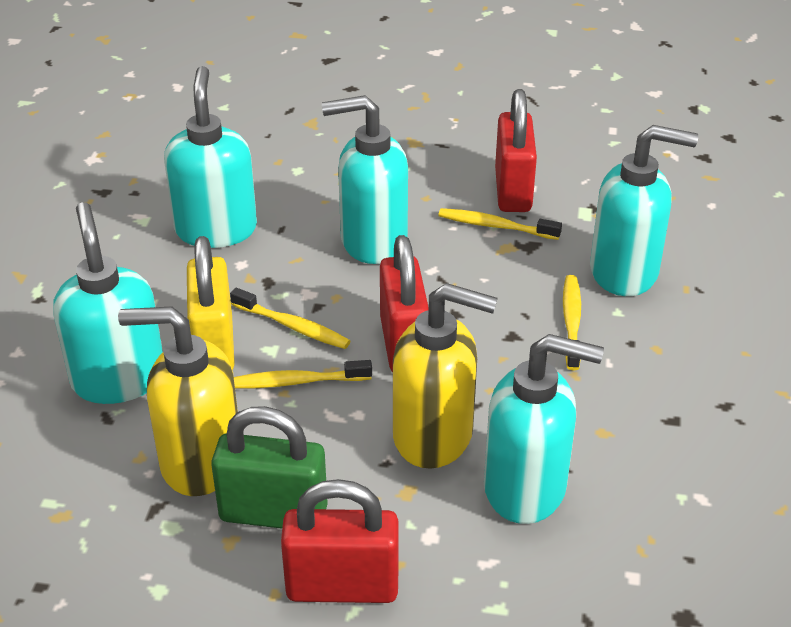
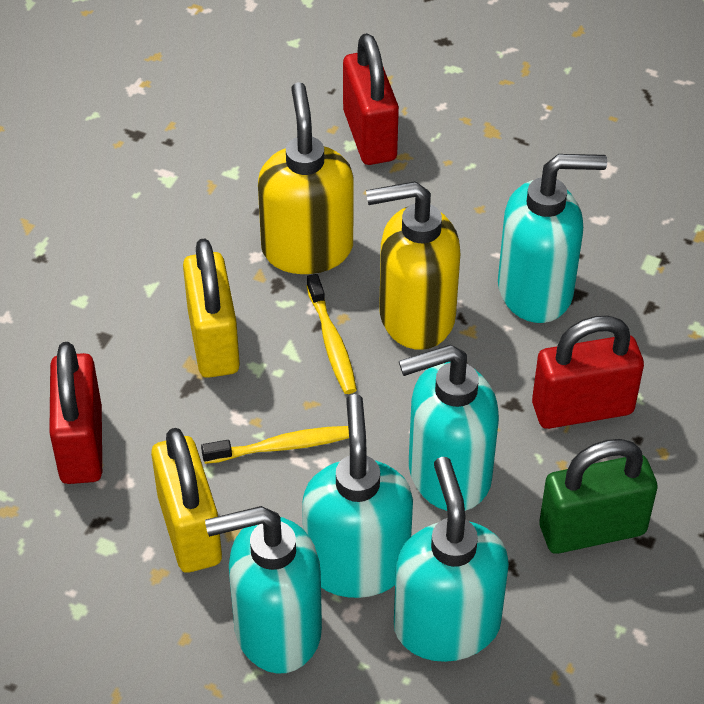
yellow padlock: [187,236,235,370] = 1 -> [151,428,222,573] [183,238,240,378] = 2
yellow toothbrush: [230,288,350,349] [234,360,372,389] [438,208,562,240] [563,275,581,371] = 4 -> [201,426,349,464] [307,274,357,394] = 2

